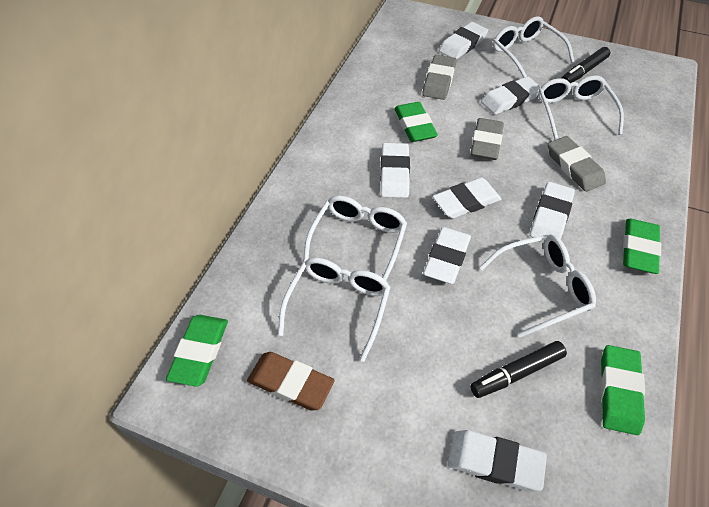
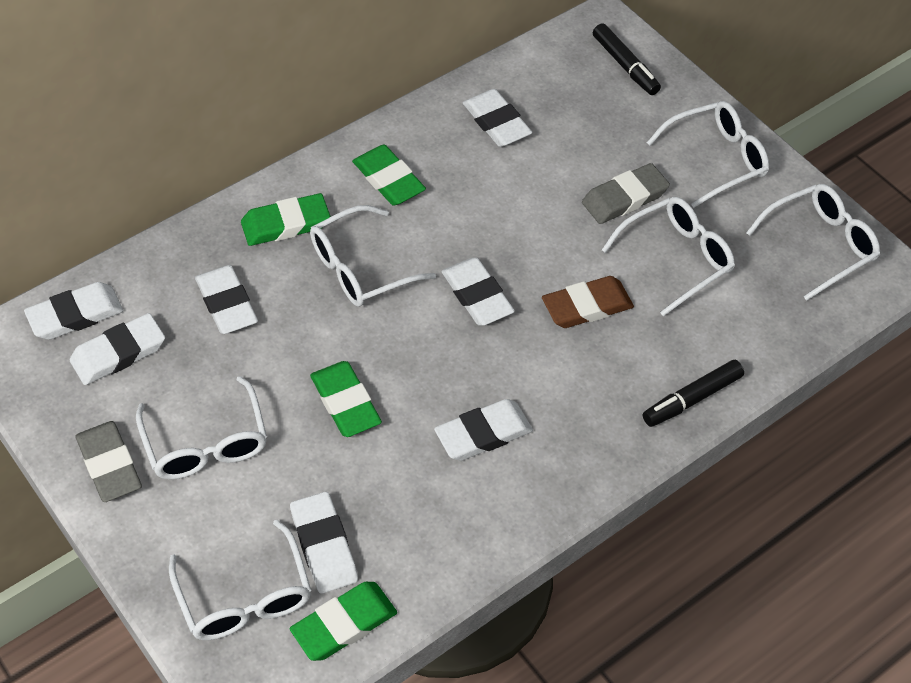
grey eraser: [422,55,457,100] [470,118,504,160] [548,136,606,192] = 3 -> [76,421,142,502] [582,163,670,224] = 2
white glasses: [278,258,391,362] [303,196,407,280] [480,235,596,337] [493,16,575,78] [538,75,624,140] = 5 -> [136,376,267,479] [169,520,311,640] [310,205,436,307] [602,197,735,316] [647,101,769,208] [746,184,880,300] = 6

